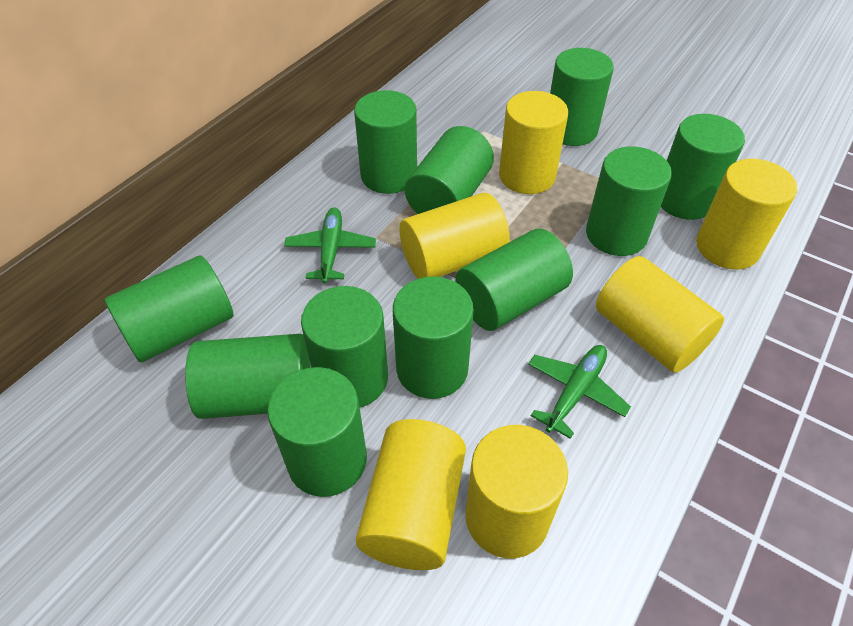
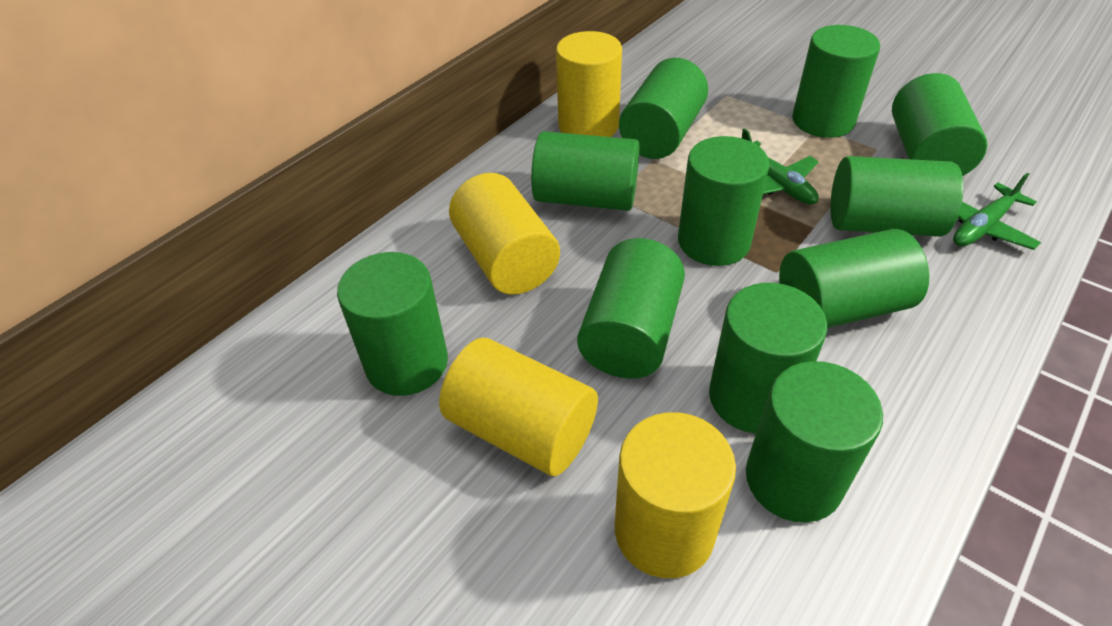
yellow cylinder: [356,419,466,570] [399,193,510,279] [466,425,568,559] [499,91,568,194] [596,256,724,373] [696,159,797,270] = 6 -> [439,338,598,476] [449,173,560,295] [556,31,622,137] [615,412,736,578] = 4

